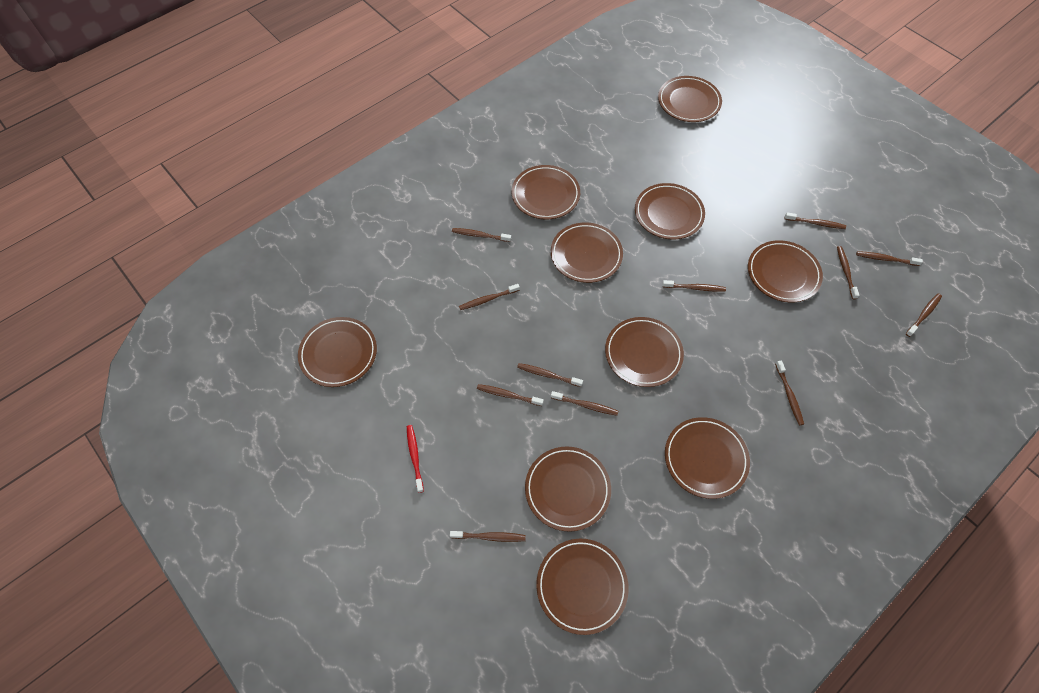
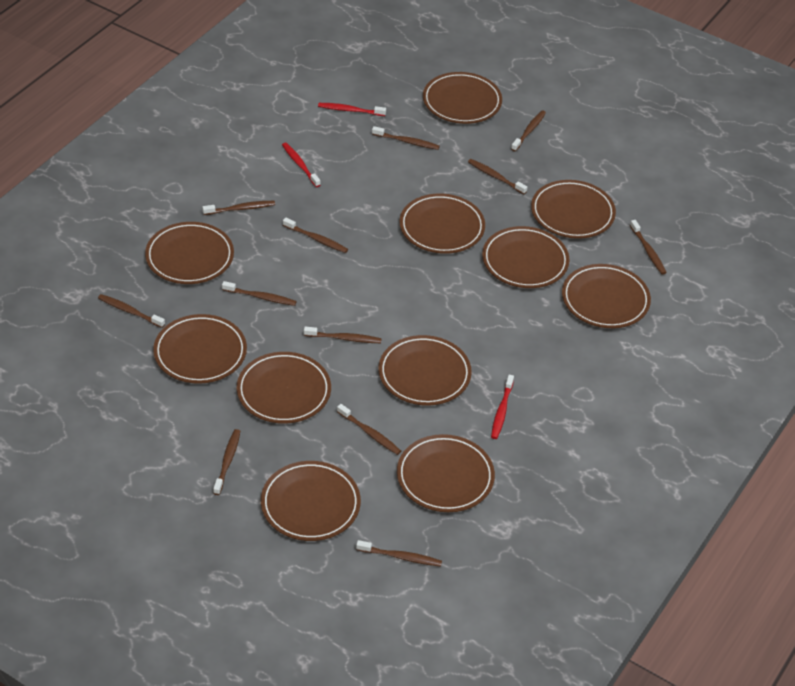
brown plate: [298,317,377,387] [512,165,580,219] [525,446,611,532] [536,539,629,635] [551,223,623,283] [605,317,684,387] [635,183,705,239] [658,76,722,122] [665,417,750,499] [748,240,823,302] = 10 -> [145,222,234,284] [153,314,247,384] [237,352,331,424] [261,461,361,541] [378,335,472,406] [397,434,495,512] [399,194,485,254] [423,72,502,124] [482,226,570,288] [531,180,616,239] [562,264,651,328] = 11
red toothbrush: [407,425,424,493] = 1 -> [282,143,320,187] [318,103,386,116] [491,375,514,439] = 3

